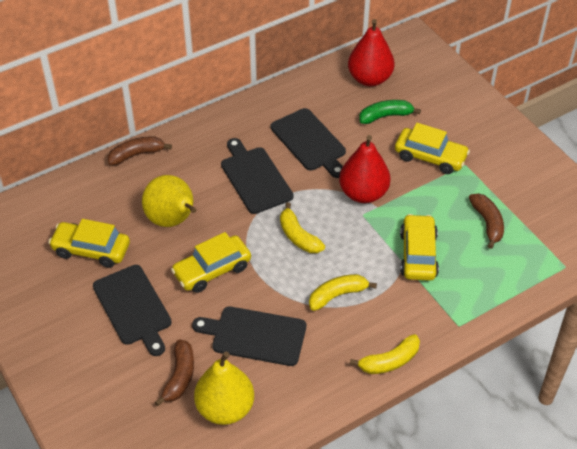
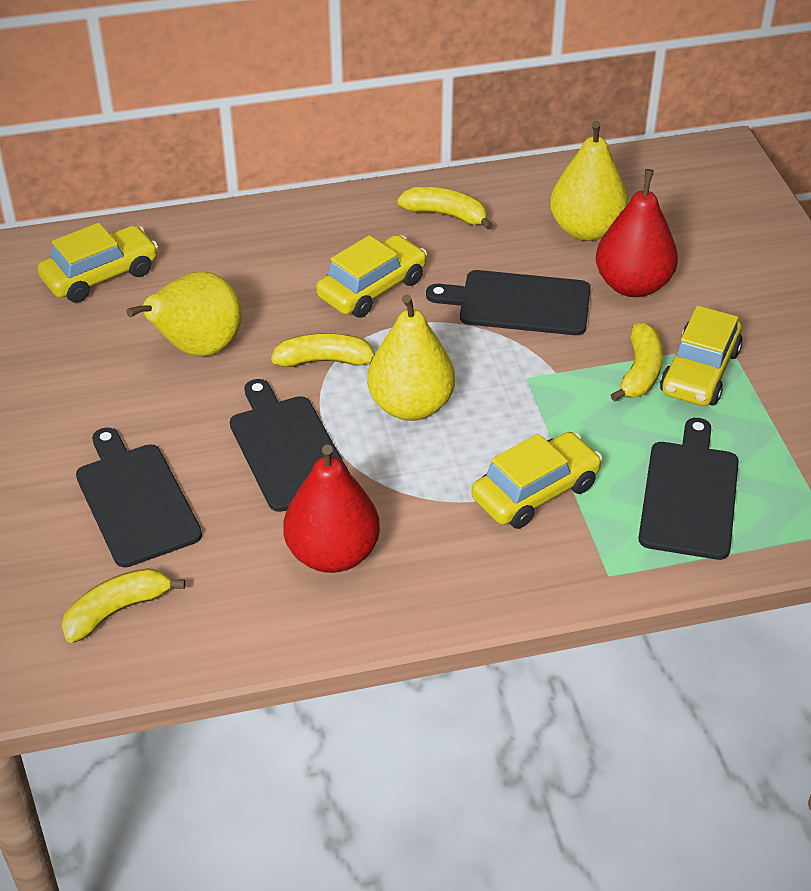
brown banana: [108,136,172,165] [155,339,194,406] [469,193,504,249] = 3 -> none = 0
green banana: [359,100,421,124] = 1 -> none = 0
yellow banana: [280,202,325,253] [309,274,377,311] [350,334,420,374] = 3 -> [62,568,185,643] [271,333,375,367] [397,187,493,230] [611,323,663,401] = 4
yellow pear: [142,175,197,227] [194,351,254,425] = 2 -> [126,272,242,356] [367,294,455,421] [550,121,629,241] = 3

